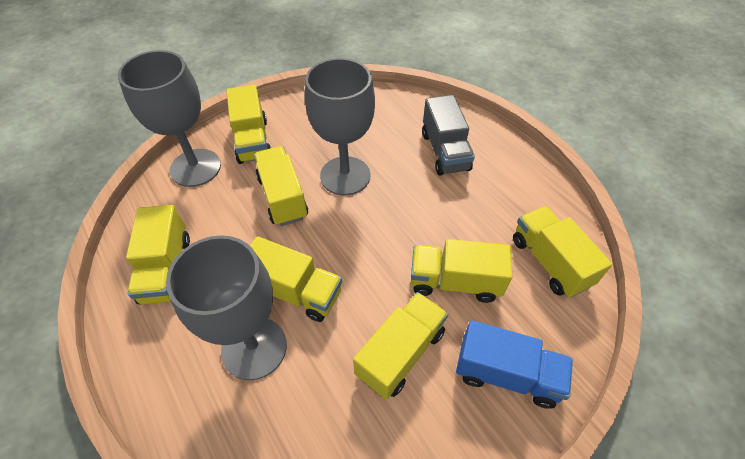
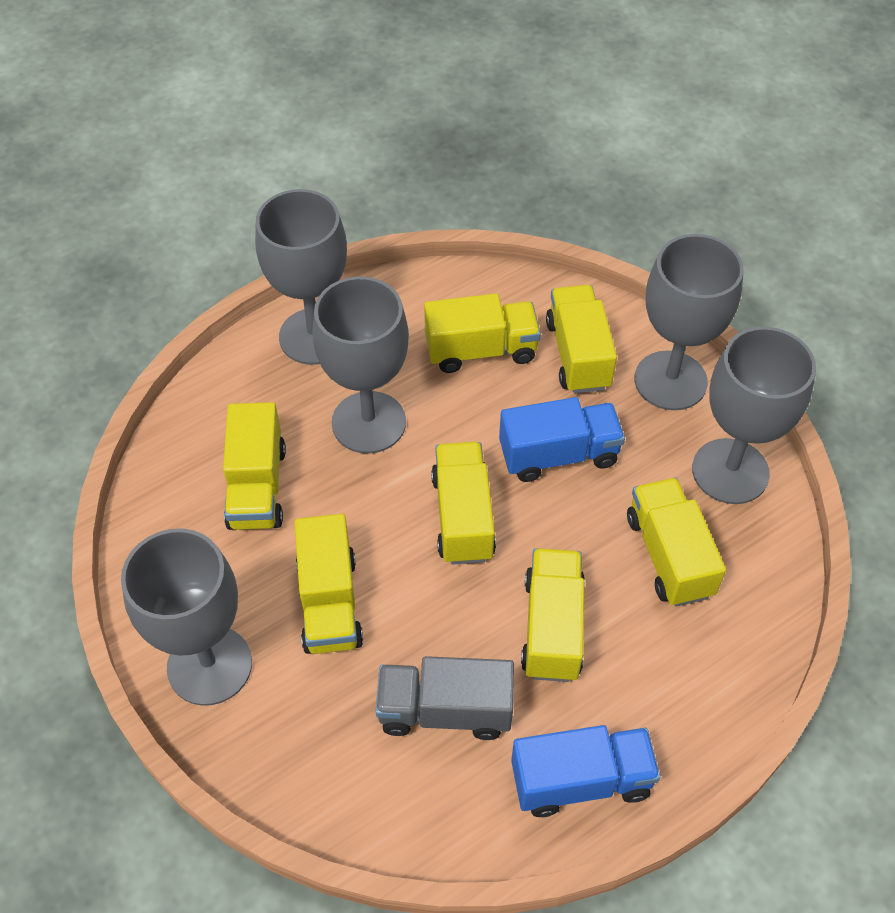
blue truck: [456,320,573,409] = 1 -> [499,397,625,482] [511,725,660,817] = 2
grey goblet: [118,50,221,187] [166,235,287,380] [305,58,375,195] = 3 -> [121,528,252,706] [255,189,347,365] [312,276,409,454] [634,234,744,410] [692,326,816,504] = 5

